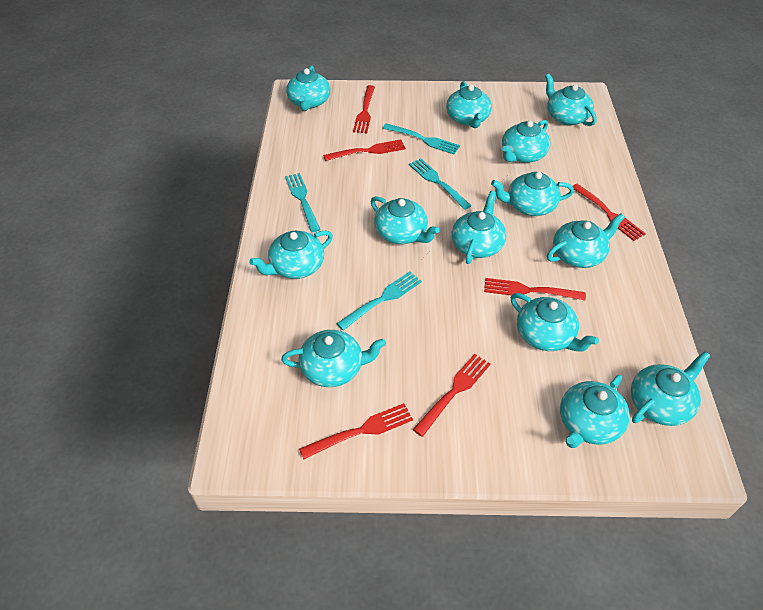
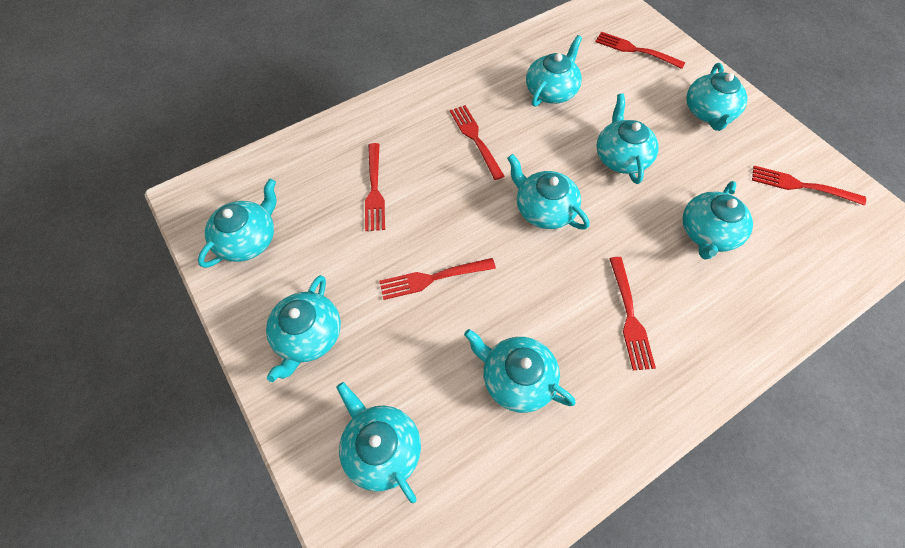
turquoise fork: [285,173,321,232] [336,271,422,330] [383,123,460,154] [409,158,471,210] = 4 -> none = 0
turquoise teapot: [249,231,333,279] [281,330,386,387] [286,66,330,111] [371,196,440,244] [446,81,492,128] [452,191,506,264] [491,172,574,216] [502,120,550,163] [511,293,599,352] [545,74,597,126] [547,214,625,268] [560,375,630,448] [631,351,710,426] = 13 -> [198,179,276,268] [266,275,341,382] [336,382,421,503] [464,329,576,413] [507,154,589,230] [526,35,582,107] [596,93,659,184] [683,181,753,260] [686,63,747,131] = 9

